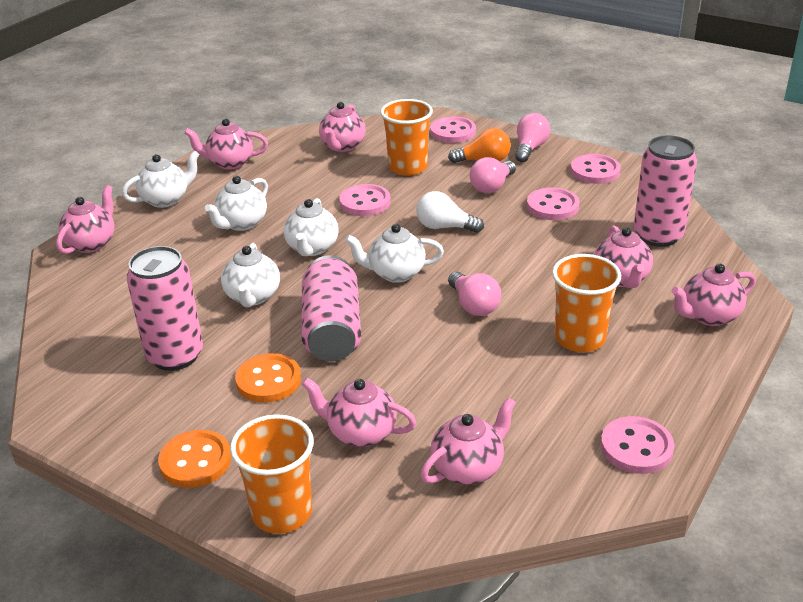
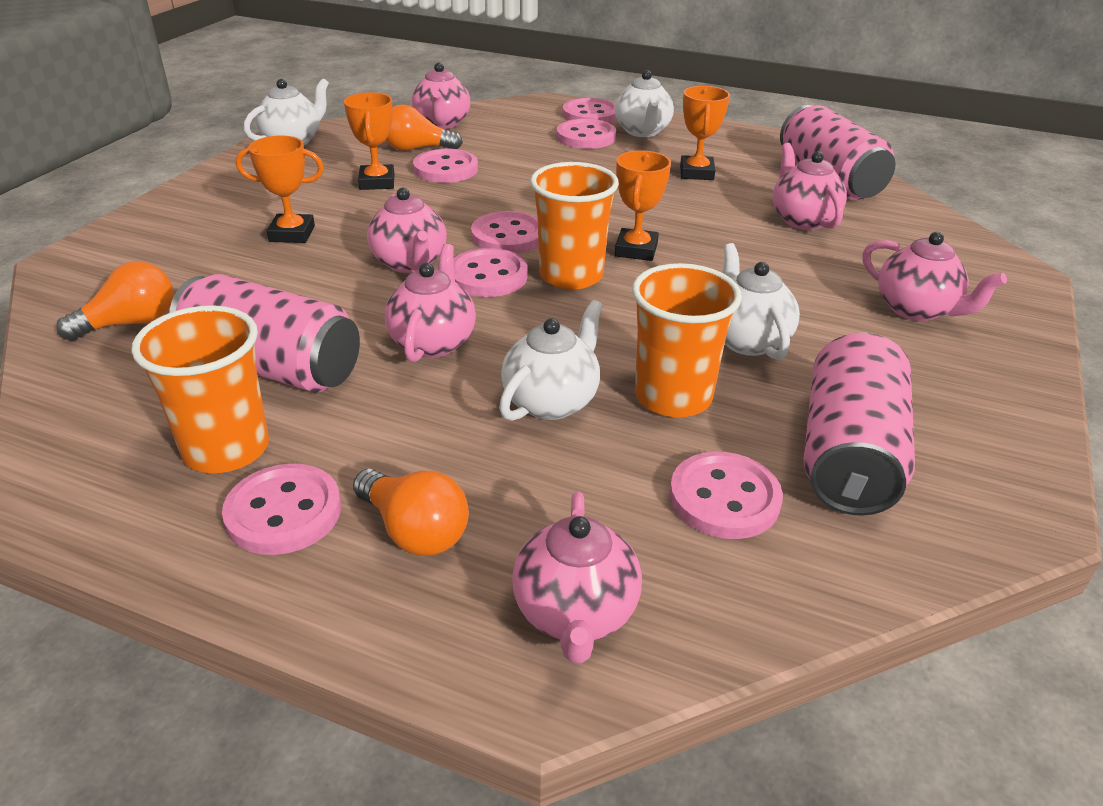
orange button: [158,430,231,488] [235,353,301,403] = 2 -> none = 0
orange light bulb: [448,128,511,163] = 1 -> [56,261,174,341] [353,469,469,556] [386,105,463,151] = 3
orange trophy: none = 0 -> [236,136,324,243] [344,92,395,190] [615,150,671,261] [680,86,730,180] = 4
pink button: [339,184,391,216] [430,116,476,143] [527,187,579,220] [570,154,621,184] [601,416,674,474] = 5 -> [222,464,341,555] [413,149,478,183] [453,248,528,297] [471,211,539,254] [557,119,616,149] [563,98,617,123] [670,452,783,539] = 7
pink light bulb: [448,272,501,316] [470,157,516,193] [515,113,550,162] = 3 -> none = 0
pink teapot: [56,185,115,254] [184,119,268,170] [302,378,417,447] [319,102,366,152] [420,397,516,485] [594,225,653,288] [671,264,756,326] = 7 -> [367,188,447,273] [385,244,476,362] [412,62,471,129] [512,492,642,663] [772,143,847,230] [862,232,1007,321] = 6
white light bulb: [416,191,484,233] = 1 -> none = 0
white teapot: [122,151,200,208] [205,176,268,231] [221,243,280,307] [284,198,339,256] [345,224,444,283] = 5 -> [244,79,329,145] [499,300,603,421] [615,70,674,137] [722,243,800,360] = 4

